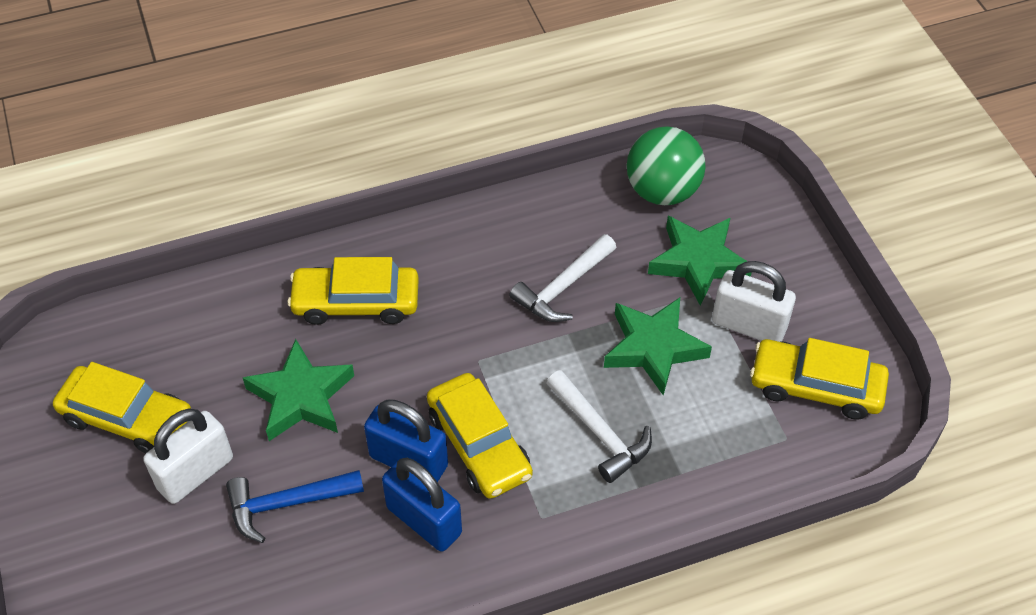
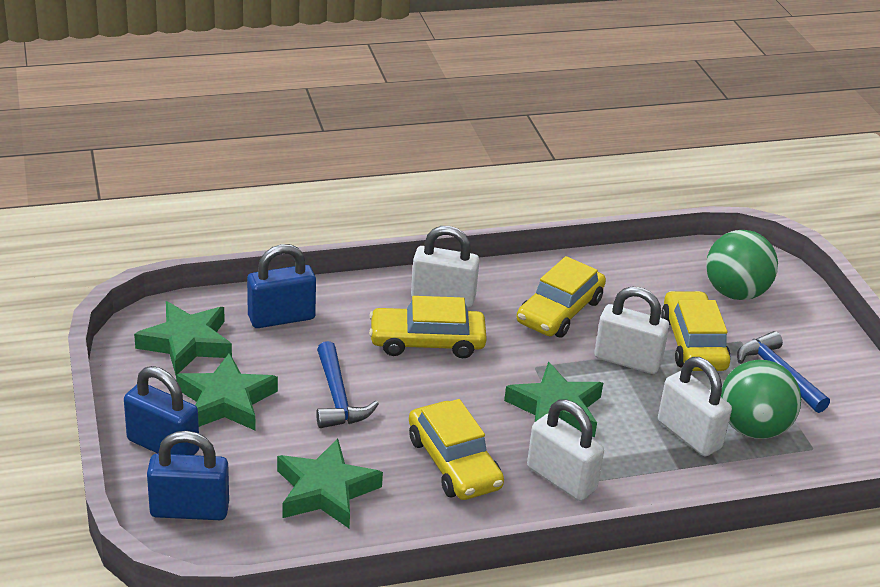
blue hammer: [226,470,364,543] = 1 -> [316,341,379,428] [737,331,830,413] = 2
blue padlock: [364,399,448,482] [382,458,462,552] = 2 -> [124,366,199,455] [147,431,229,520] [247,244,316,328] = 3
green ball: [627,126,706,205] = 1 -> [706,230,778,300] [721,360,801,439] = 2
green star: [243,339,354,441] [604,298,712,396] [648,216,752,306] = 3 -> [134,301,232,375] [176,353,278,431] [277,438,383,528] [504,362,603,437] = 4
white hammer: [509,234,617,322] [546,370,652,483] = 2 -> none = 0
white padlock: [143,409,233,504] [712,261,796,342] = 2 -> [411,226,480,308] [527,399,604,501] [594,286,669,374] [658,357,732,456] = 4

